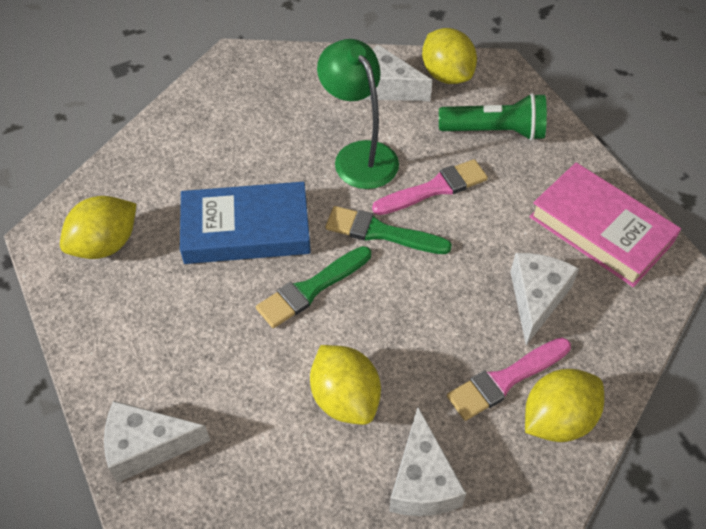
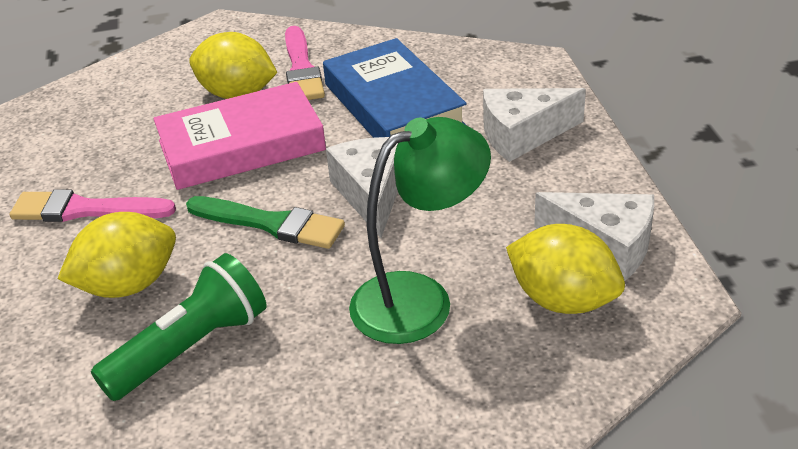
green brush: [256,246,371,328] [325,206,452,254] = 2 -> [186,196,345,249] = 1
white cheese: [104,401,210,483] [364,45,432,101] [389,407,466,516] [510,253,579,346] = 4 -> [326,137,398,238] [483,88,586,162] [534,192,654,281] = 3
yellow lemon: [60,196,137,259] [310,345,381,425] [422,28,477,84] [525,369,604,442] = 4 -> [57,212,176,298] [189,32,277,99] [506,224,625,314] = 3

